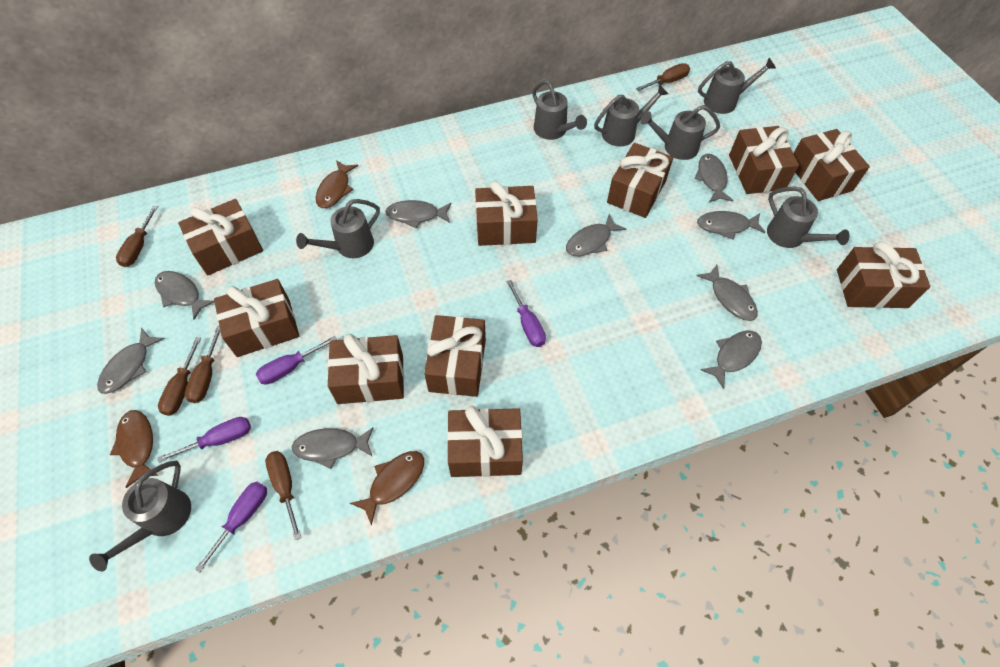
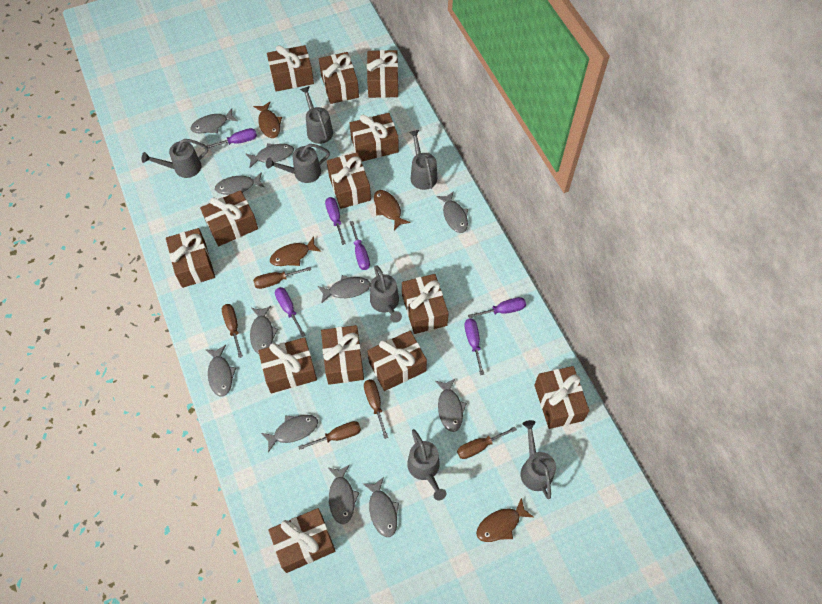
brown fish: [110,410,159,488] [316,160,358,208] [350,451,424,526] = 3 -> [253,102,282,138] [270,236,321,266] [374,190,410,231] [476,497,533,542] = 4
brown gift: [178,199,263,275] [214,279,299,357] [328,334,404,404] [424,315,486,397] [447,406,523,477] [475,181,538,246] [607,143,673,218] [729,126,799,194] [793,129,870,201] [837,241,930,308] = 10 -> [166,228,215,288] [200,190,258,246] [258,337,317,393] [267,45,314,92] [268,508,335,573] [319,52,359,104] [321,325,364,385] [327,152,371,209] [350,113,399,162] [367,50,399,98] [367,331,427,391] [402,274,449,334] [534,366,590,429] = 13
grey fish: [97,328,164,394] [155,271,214,320] [292,428,373,469] [385,200,451,229] [566,214,626,256] [694,154,734,202] [697,211,766,240] [697,265,758,321] [700,331,762,389] = 9 -> [190,108,238,133] [205,345,236,397] [215,172,265,195] [246,143,294,168] [250,306,278,354] [261,415,318,452] [318,275,371,304] [328,465,360,524] [362,477,399,537] [435,378,467,432] [436,191,468,233] = 11
purple screwdriver: [157,417,251,463] [195,482,267,572] [256,336,337,384] [506,280,546,347] = 4 -> [207,128,257,148] [275,287,306,337] [325,197,346,245] [350,221,370,270] [464,318,484,375] [468,297,526,318] = 6

